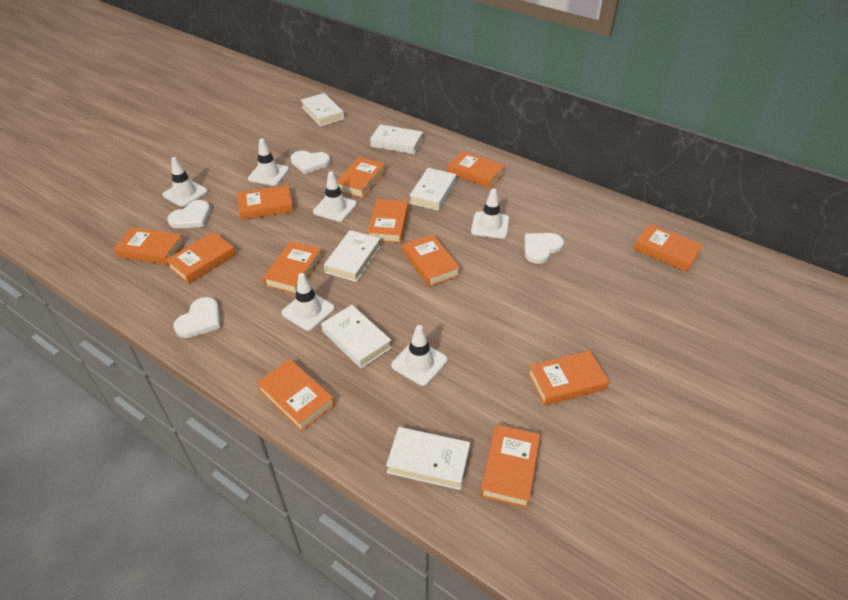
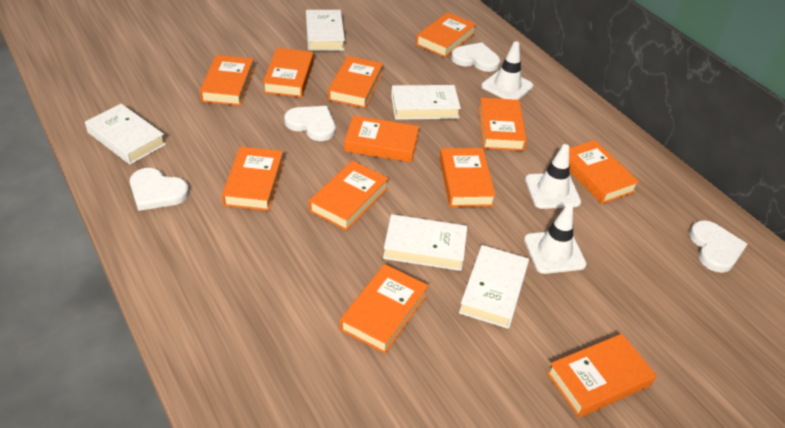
white book: [301,93,344,127] [321,305,392,368] [324,230,381,282] [370,124,423,154] [386,427,470,490] [409,168,456,211] = 6 -> [85,104,166,165] [306,10,345,51] [383,214,467,271] [391,85,461,120] [459,245,529,329] = 5
white traffic cone: [163,157,208,207] [248,138,289,186] [281,273,335,331] [313,171,357,222] [391,325,447,386] [471,188,509,239] = 6 -> [481,41,533,100] [524,205,586,274] [525,144,581,209] = 3

